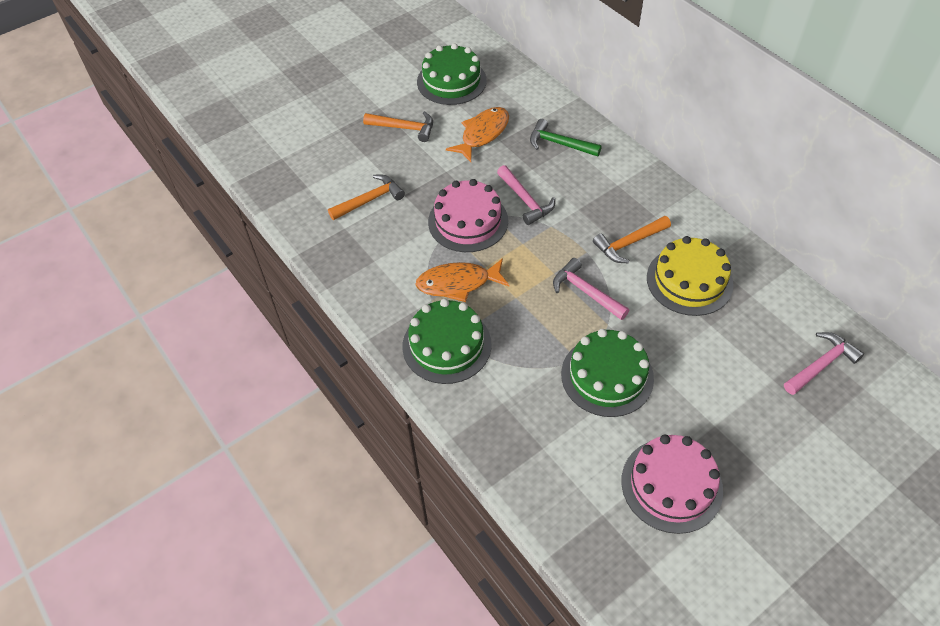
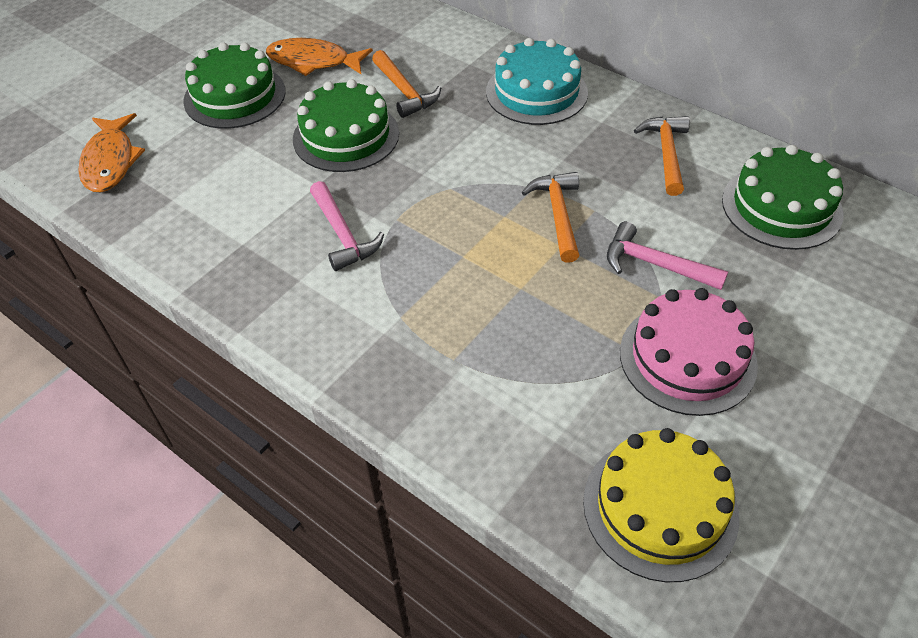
green hammer: [530,119,602,156] = 1 -> none = 0
pink cake: [428,179,508,252] [621,435,723,534] = 2 -> [620,288,758,416] = 1
pink hammer: [497,165,555,225] [553,258,629,320] [784,332,864,395] = 3 -> [310,181,384,271] [607,221,728,290] = 2
turquoise cake: none = 0 -> [486,38,588,125] = 1

